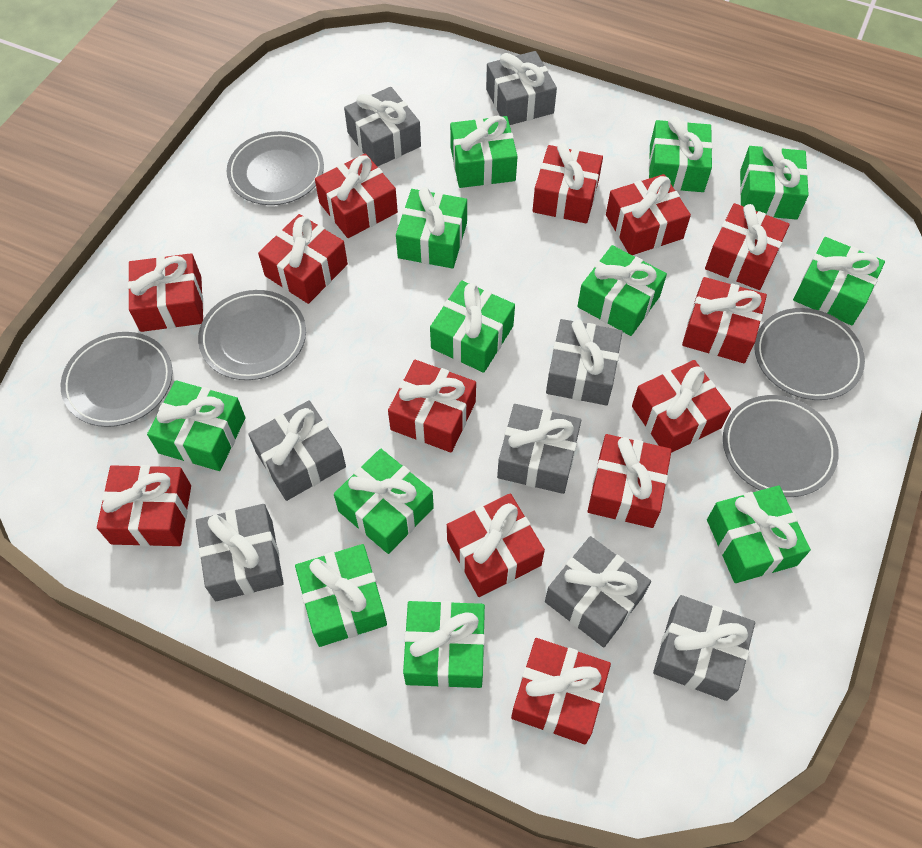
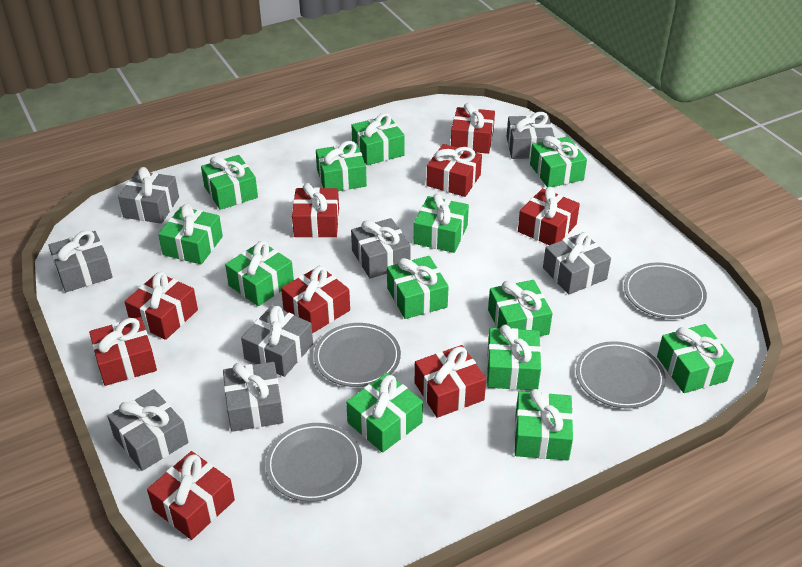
green gift: [147,380,246,471] [295,544,387,647] [334,448,434,554] [396,187,467,269] [403,601,485,688] [430,280,515,373] [450,115,518,188] [577,245,667,336] [649,116,713,192] [707,486,811,583] [740,142,809,220] [793,237,885,325] = 12 -> [158,204,223,265] [201,155,258,210] [225,241,294,306] [316,141,367,191] [346,373,423,453] [351,113,405,165] [387,256,449,319] [414,193,469,253] [487,325,541,390] [488,280,552,336] [515,389,573,461] [530,136,587,187] [657,324,734,393] = 13
grey plate: [61,332,173,427] [198,290,306,380] [227,131,324,205] [723,395,839,497] [754,308,865,400] = 5 -> [265,423,362,502] [314,323,401,387] [576,341,666,409] [624,262,707,319] = 4
red gift: [97,465,191,546] [128,253,203,332] [258,214,348,304] [315,153,398,238] [388,360,476,453] [447,493,545,597] [511,638,611,744] [533,143,603,223] [588,434,672,528] [606,174,691,255] [632,360,731,453] [682,277,767,363] [705,203,790,290] = 13 -> [89,317,157,386] [124,272,198,340] [147,451,235,540] [281,266,350,333] [292,183,339,238] [415,345,486,418] [426,144,482,197] [451,103,495,154] [518,187,580,245] = 9

